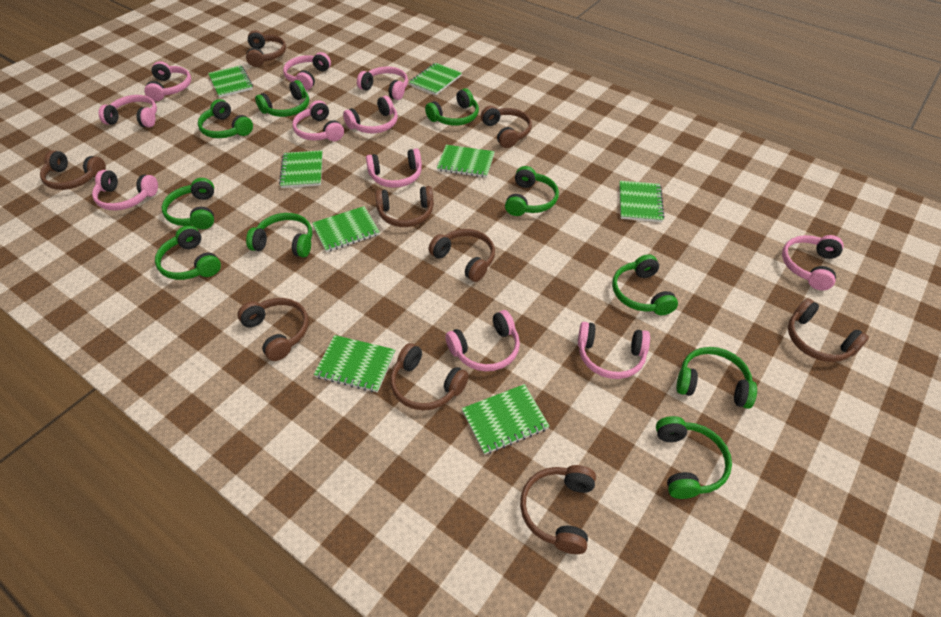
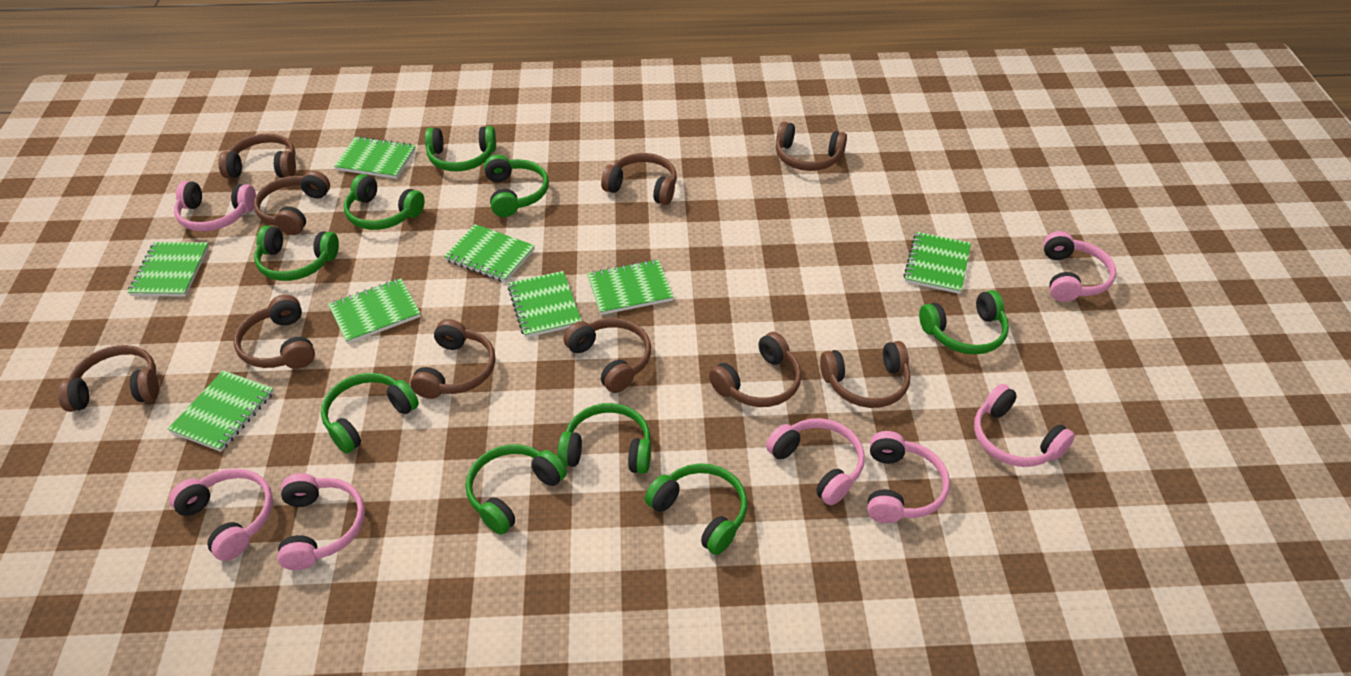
brown headphones: [40,150,106,190] [237,298,309,361] [246,30,286,67] [375,186,434,227] [390,343,469,410] [428,229,495,282] [481,106,532,148] [520,465,596,554] [788,298,869,362] = 9 -> [58,345,159,412] [218,133,296,178] [234,295,315,369] [254,171,330,235] [410,319,496,399] [563,318,651,393] [601,153,677,205] [709,332,802,407] [776,122,847,171] [820,341,911,408] = 10
green headphones: [155,225,221,280] [162,178,214,229] [198,99,253,138] [246,213,312,257] [255,80,309,117] [425,88,479,126] [505,166,559,216] [612,254,678,315] [656,416,732,499] [676,347,757,409] = 10 -> [254,226,339,281] [321,373,419,454] [344,174,425,230] [425,126,496,172] [466,444,567,535] [484,154,549,217] [558,403,651,474] [645,463,747,555] [919,290,1009,355] = 9
pink headphones: [92,170,158,210] [99,95,157,127] [144,61,191,101] [283,52,331,90] [292,100,344,141] [343,96,398,133] [357,66,408,100] [366,148,422,188] [445,310,520,371] [578,322,650,379] [782,235,844,291] = 11 -> [169,468,273,561] [174,181,256,231] [277,473,365,570] [766,418,865,505] [867,431,950,523] [974,384,1075,467] [1043,231,1116,302] = 7

